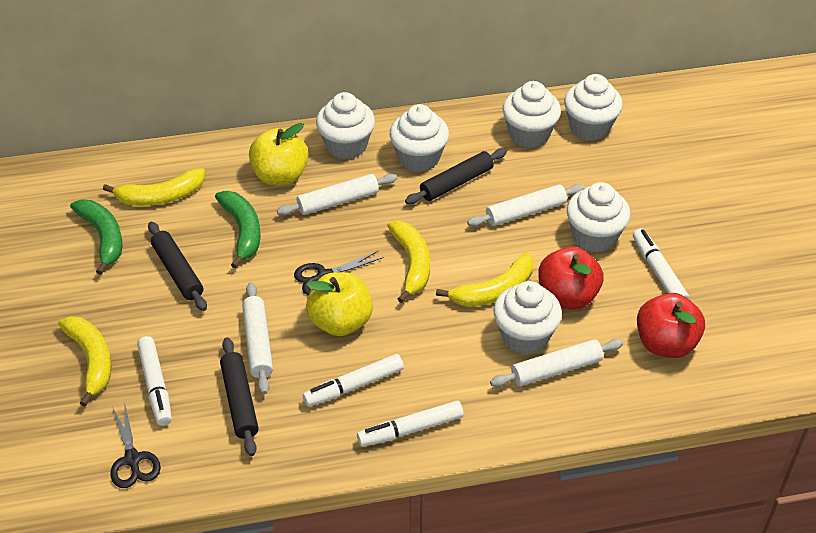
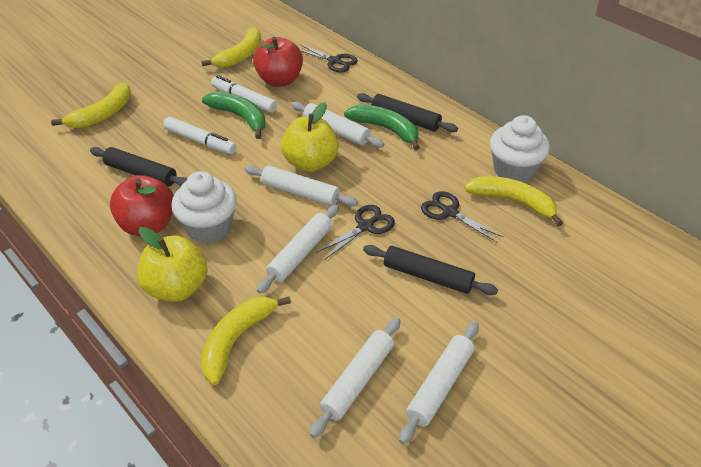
black scissors: [110,402,161,488] [294,251,384,296] = 2 -> [299,44,358,72] [316,205,395,260] [421,191,503,243] = 3
white cupcake: [316,92,375,159] [390,104,449,172] [493,281,562,354] [502,81,561,148] [564,74,623,141] [567,182,631,252] = 6 -> [171,171,237,244] [490,115,550,182] = 2
white marker: [137,336,172,426] [303,354,404,407] [357,401,464,447] [633,228,689,299] = 4 -> [163,117,236,154] [211,75,277,113] = 2
white rolling pin: [242,282,273,394] [277,174,398,216] [467,184,584,227] [490,339,623,387] = 4 -> [245,165,358,207] [257,205,339,294] [291,102,384,148] [310,317,401,438] [399,322,479,444] = 5

